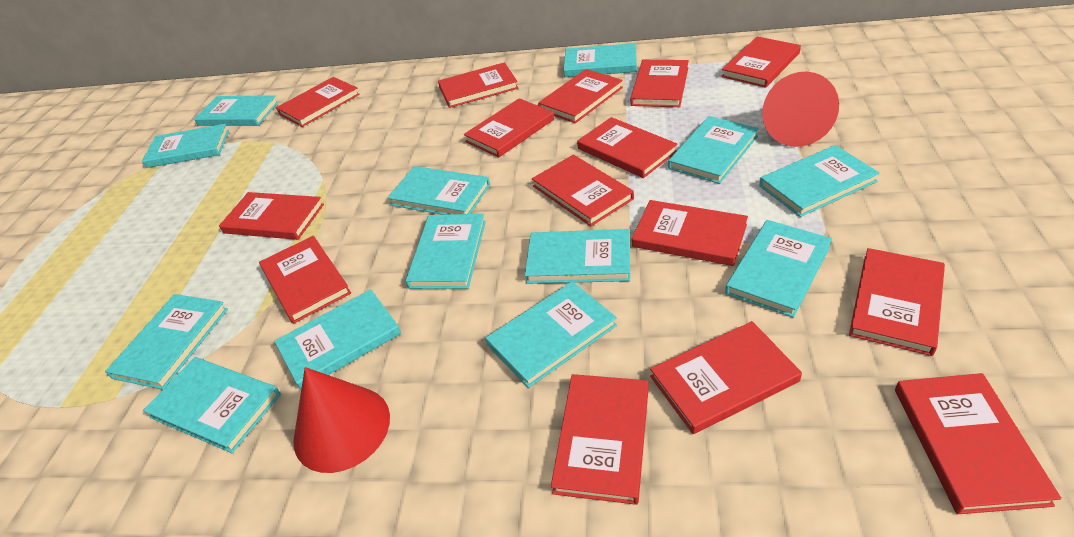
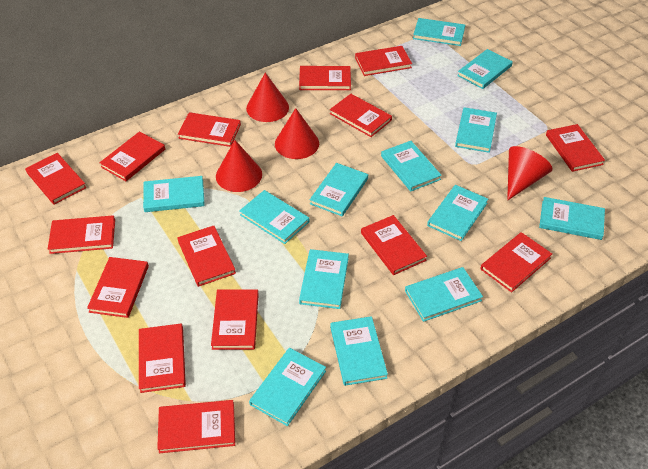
red cone: [293,367,390,473] [762,71,839,147] = 2 -> [216,140,262,192] [246,73,289,122] [275,108,319,159] [507,146,553,200] = 4

